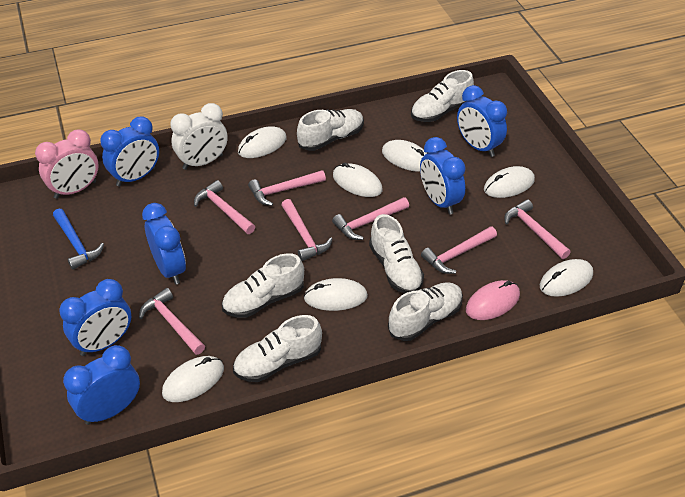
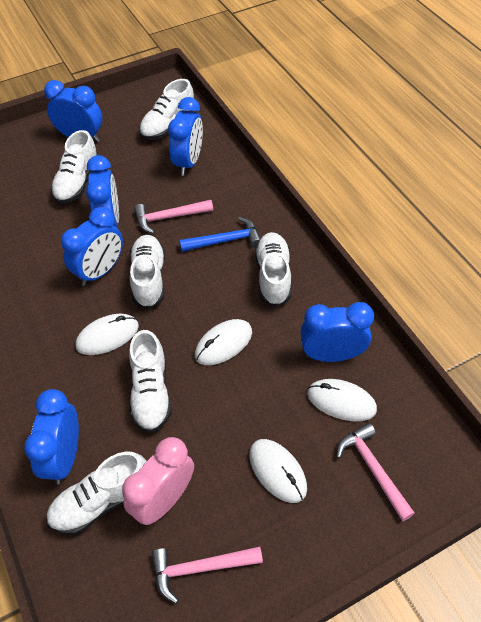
pink hammer: [139,288,205,355] [194,180,255,234] [248,170,326,206] [281,199,332,261] [332,197,409,240] [421,226,497,274] [504,199,571,259] = 7 -> [134,200,213,234] [152,546,263,604] [337,423,415,521] = 3
pink mouse: [466,280,520,320] = 1 -> none = 0
white clock: [170,103,227,170] = 1 -> none = 0
white mouse: [162,356,224,402] [238,126,287,158] [304,278,368,311] [333,163,383,197] [382,140,427,172] [484,166,535,198] [540,259,593,297] = 7 -> [75,314,139,355] [195,319,252,365] [249,439,307,503] [307,379,377,421] = 4

